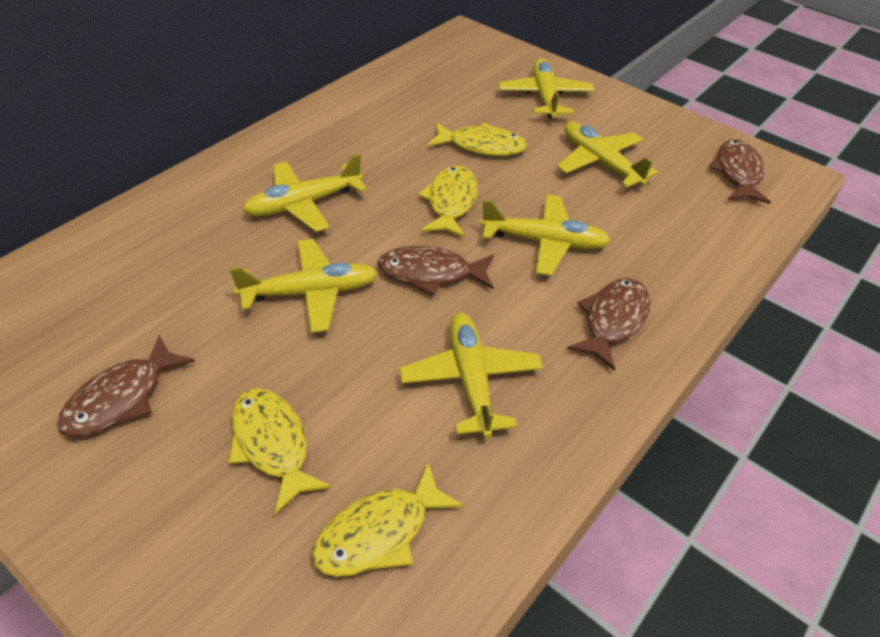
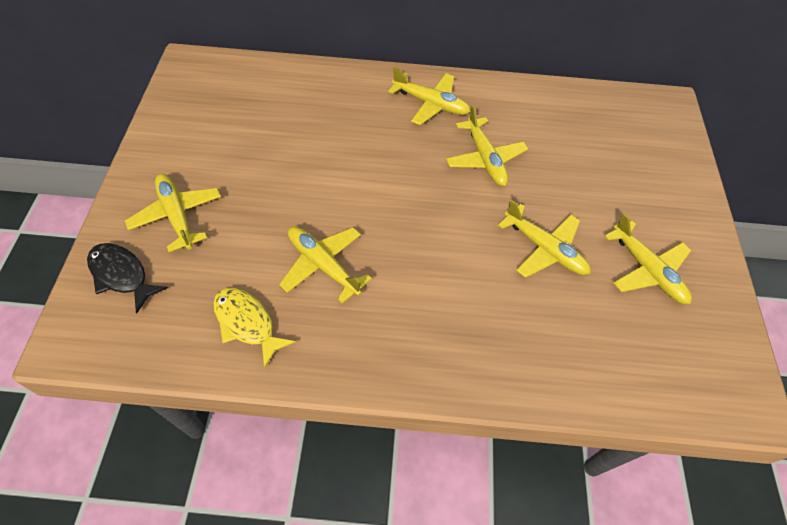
black fish: none = 0 -> [87,243,168,314] = 1
brown fish: [57,335,195,437] [377,246,494,295] [567,278,650,371] [709,139,771,204] = 4 -> none = 0
yellow fish: [229,388,332,514] [312,462,464,577] [418,166,478,238] [428,123,527,156] = 4 -> [213,288,296,369] = 1

